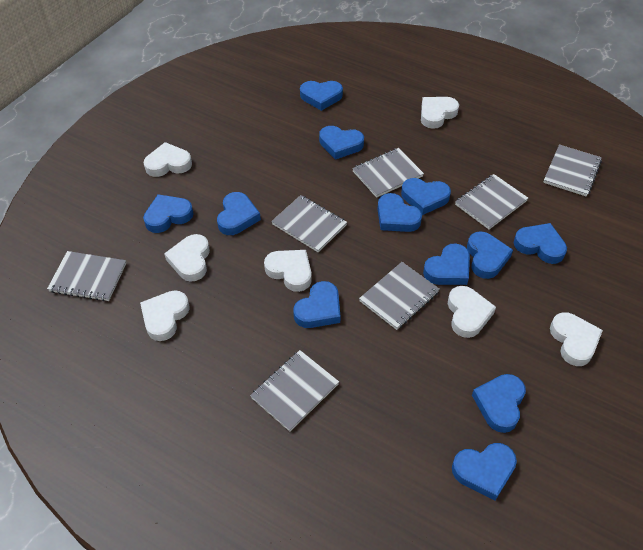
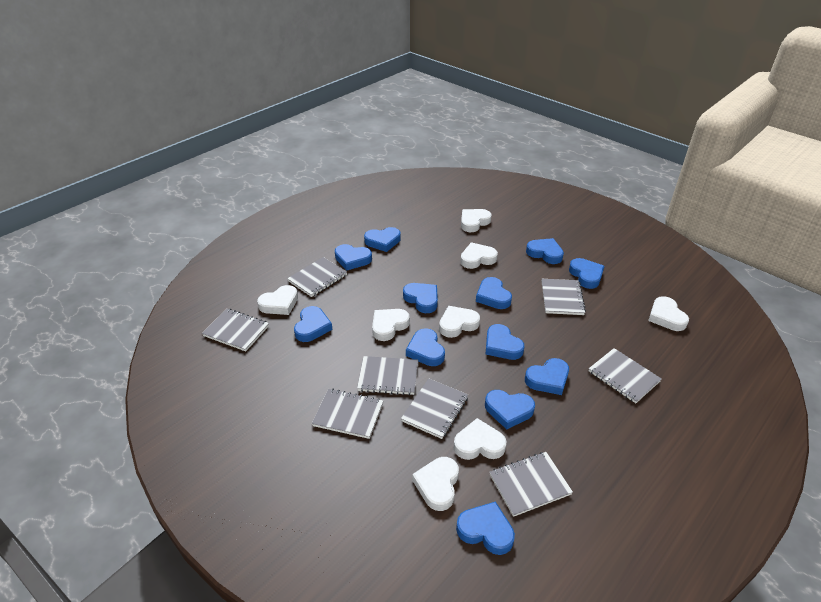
grey notebook: [47,251,126,301] [250,350,339,432] [271,195,347,252] [352,148,424,198] [359,262,440,330] [455,174,528,229] [543,145,602,197] = 7 -> [202,309,269,351] [287,257,347,297] [312,389,383,439] [357,356,418,395] [401,378,468,439] [490,452,573,517] [541,279,586,315] [589,348,662,403] = 8
white heart: [140,290,190,341] [144,142,192,177] [164,234,210,282] [264,250,312,292] [421,97,459,129] [448,286,496,338] [550,312,603,366] = 7 -> [257,285,298,315] [372,309,410,341] [412,457,459,511] [439,306,480,338] [454,418,506,460] [460,242,498,269] [461,209,492,232] [648,296,689,331] = 8

